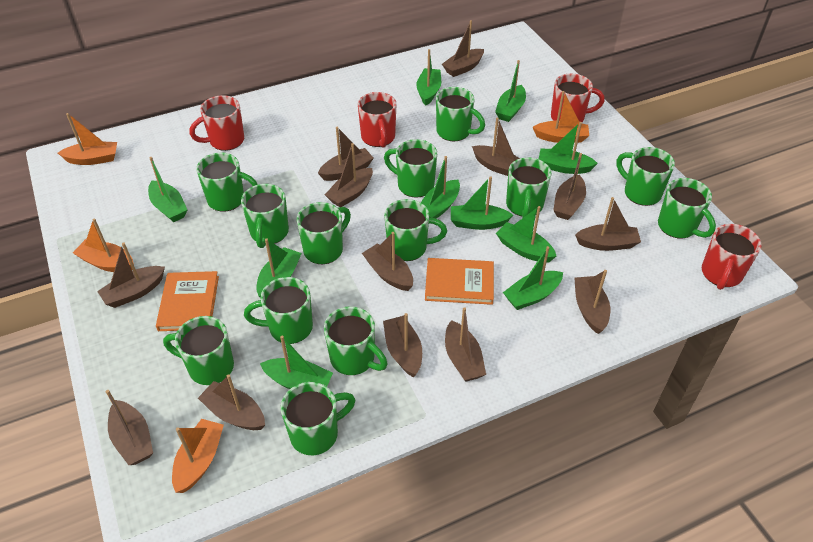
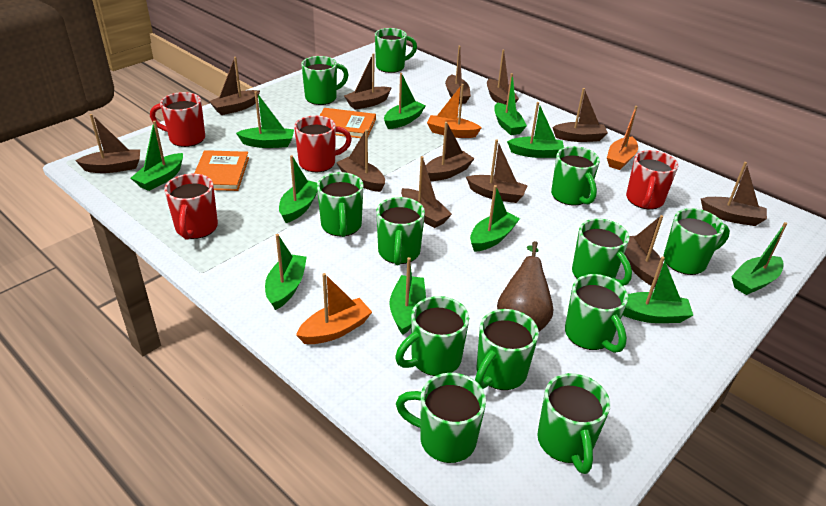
brown boat: [97,242,165,308] [106,390,153,465] [198,374,265,430] [318,127,374,181] [325,143,373,207] [362,232,413,291] [383,313,422,377] [442,20,484,77] [445,307,486,382] [472,118,520,176] [553,153,586,220] [574,270,610,334] [575,197,641,251] = 13 -> [75,114,140,173] [209,57,260,115] [336,129,385,192] [344,53,392,110] [401,156,452,228] [426,122,475,181] [445,46,471,104] [466,139,528,203] [487,50,519,105] [552,88,608,142] [624,215,663,286] [701,162,767,226] = 12
brown pear: none = 0 -> [497,241,553,332] = 1
green boat: [148,157,187,222] [256,238,302,298] [260,335,333,389] [416,49,441,106] [421,156,460,219] [451,176,513,230] [495,60,526,122] [496,206,556,263] [503,246,563,310] [539,122,598,174] = 10 -> [131,121,183,191] [236,91,294,148] [265,234,307,310] [279,155,317,223] [384,73,426,129] [390,257,426,335] [470,185,520,252] [494,73,527,135] [507,102,564,158] [623,256,693,323] [731,222,787,295] = 11
green mug: [163,316,234,385] [196,153,258,212] [241,184,289,248] [244,277,313,344] [281,382,356,455] [297,202,351,264] [324,306,387,375] [384,139,437,198] [384,199,447,261] [436,87,485,141] [506,158,551,218] [617,147,675,206] [658,178,716,239] = 13 -> [301,56,349,105] [317,172,364,237] [375,28,417,73] [376,197,425,265] [395,296,469,376] [396,373,486,463] [475,309,539,390] [537,373,610,474] [551,146,600,206] [565,274,628,353] [572,218,632,286] [664,208,730,275] = 12
orange boat: [58,113,117,165] [73,218,134,272] [172,419,224,493] [533,91,589,143] = 4 -> [296,273,372,344] [427,84,482,138] [607,106,638,170] = 3

